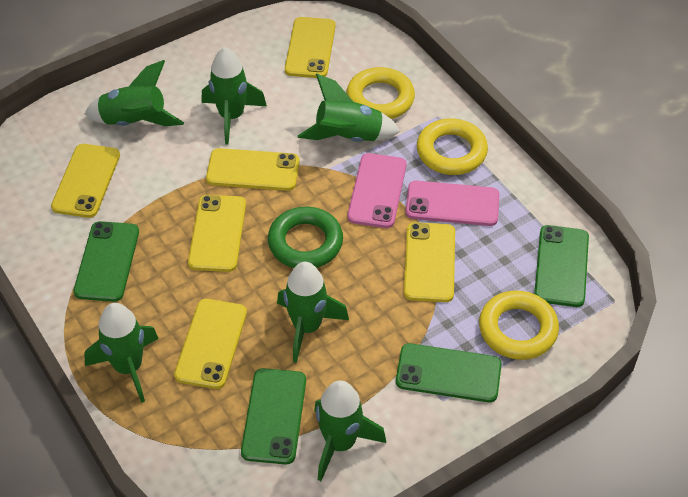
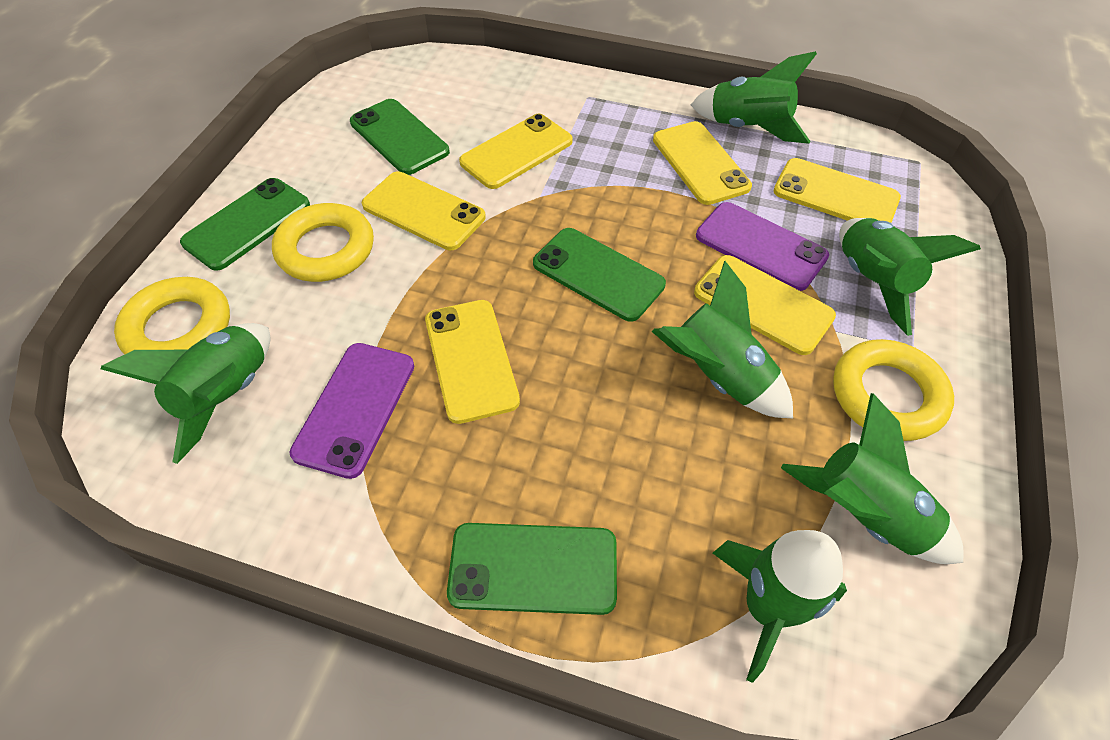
green ring: [268,207,343,268] = 1 -> none = 0
pink phone: [347,153,407,228] [405,181,499,226] = 2 -> none = 0
purple phone: none = 0 -> [290,343,414,479] [696,202,829,291] = 2

